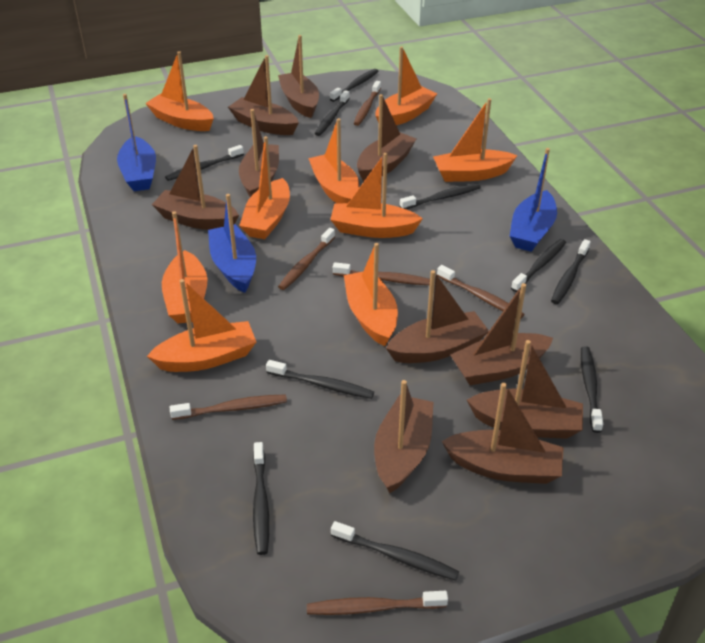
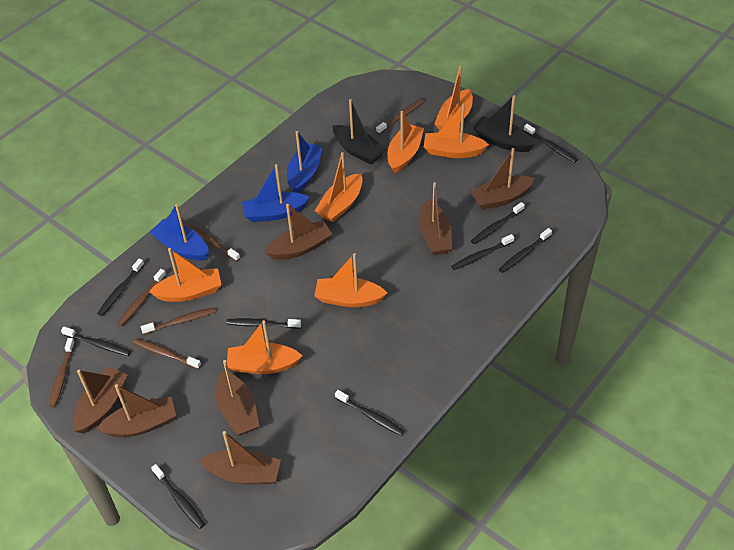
black boat: none = 0 -> [333,99,386,164] [473,95,535,152] = 2
black toothbrush: [165,145,244,181] [253,442,269,555] [266,360,374,399] [315,90,350,136] [330,69,378,102] [331,521,459,581] [400,183,481,209] [511,239,566,292] [551,239,591,304] [581,346,603,433] = 10 -> [61,327,131,356] [97,259,144,316] [151,464,205,529] [227,318,301,329] [335,390,404,436] [451,234,514,270] [471,202,525,244] [499,228,552,273] [524,124,578,163] = 9
brown boat: [152,145,239,230] [228,55,299,135] [239,109,279,197] [278,35,319,118] [357,94,416,182] [374,380,433,494] [386,270,489,363] [442,383,564,484] [450,283,553,385] [467,340,583,439] = 10 -> [73,367,128,433] [97,384,176,437] [199,431,281,484] [216,360,260,435] [265,204,332,260] [419,182,452,255] [470,148,534,210] = 7
orange boat: [145,51,214,131] [147,279,256,372] [162,211,207,323] [239,136,290,239] [308,118,359,204] [330,153,423,238] [344,243,398,346] [376,46,437,125] [433,98,518,182] = 9 -> [149,248,221,302] [227,320,303,374] [314,253,387,307] [315,152,363,222] [388,111,424,174] [424,104,489,158] [434,66,473,130] = 7

